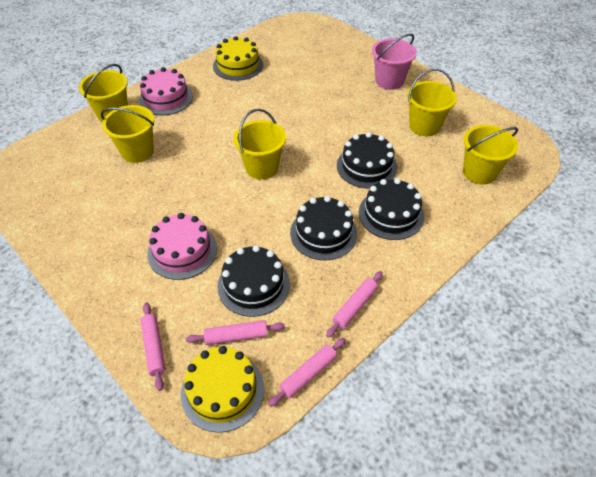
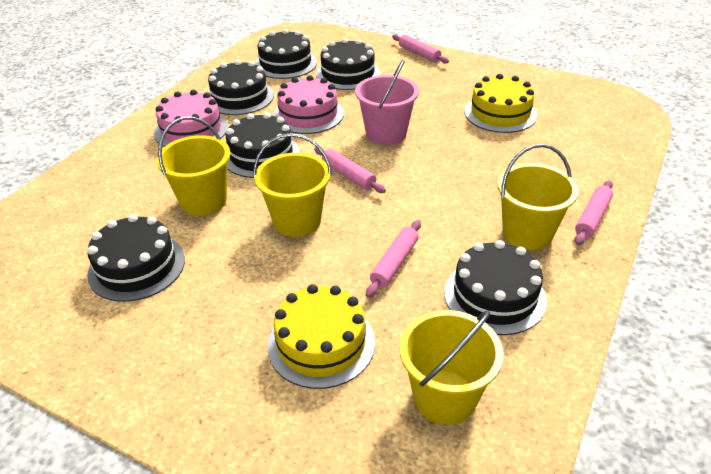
black cake: [217,245,290,317] [290,196,357,260] [337,132,397,188] [359,178,424,240] = 4 -> [87,214,185,302] [208,60,274,115] [226,112,300,178] [255,29,317,79] [316,38,380,90] [444,240,547,335] = 6
yellow bucket: [79,64,128,122] [101,105,154,163] [234,109,286,179] [407,69,457,136] [463,125,518,185] = 5 -> [156,117,231,216] [253,133,332,237] [399,310,503,425] [497,144,579,250] = 4

